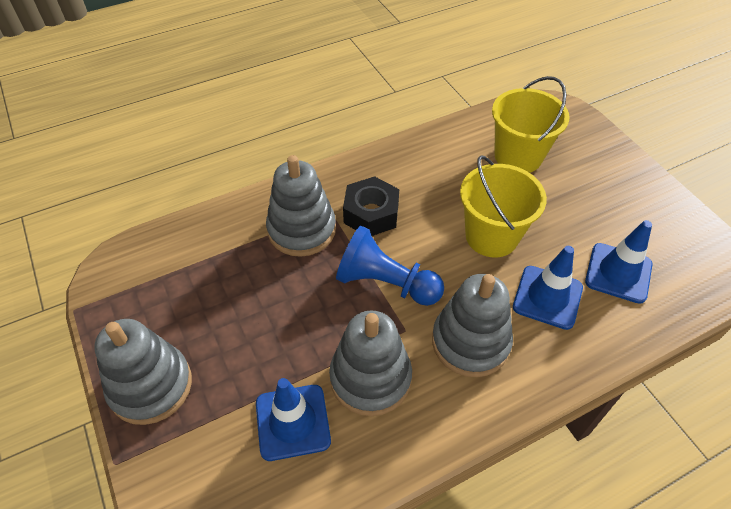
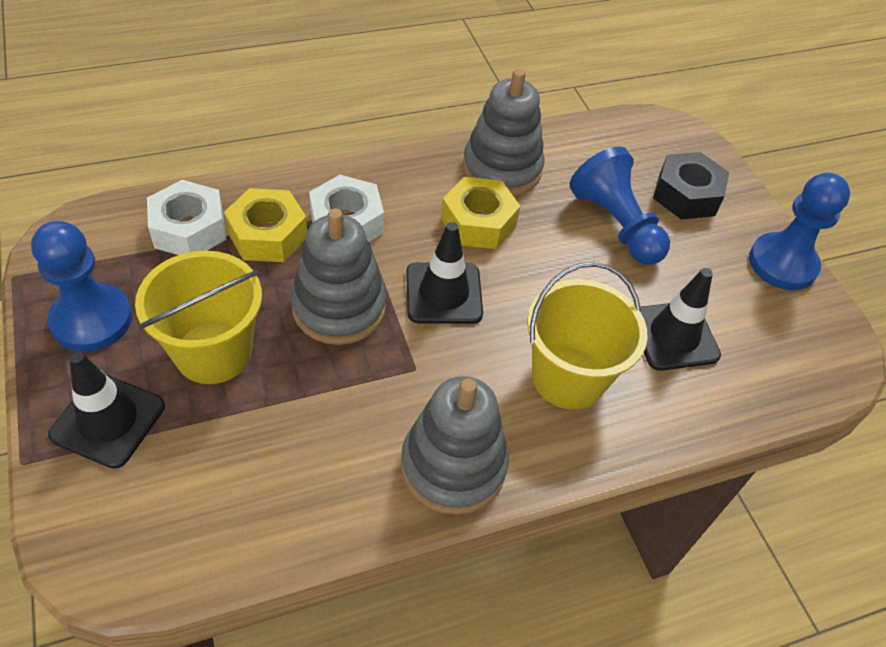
black traffic cone: none = 0 -> [48,352,165,469] [406,222,483,324] [640,268,721,371] = 3
blue pawn: [336,226,444,306] = 1 -> [31,221,132,352] [569,146,670,265] [749,173,850,290] = 3
blue traffic cone: [256,378,331,461] [513,246,583,330] [585,220,653,304] = 3 -> none = 0
grey stacking toy: [94,319,192,425] [266,155,336,257] [329,310,412,416] [432,274,513,377] = 4 -> [291,208,386,345] [401,376,509,515] [463,69,545,196] = 3
white nut: none = 0 -> [147,180,226,255] [309,175,384,242] = 2
yellow nut: none = 0 -> [224,188,307,262] [441,177,521,249] = 2

